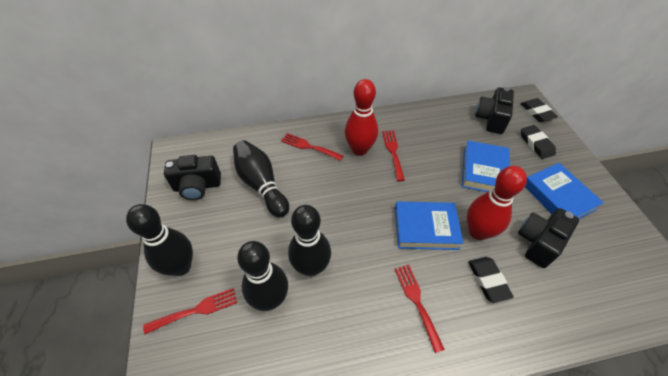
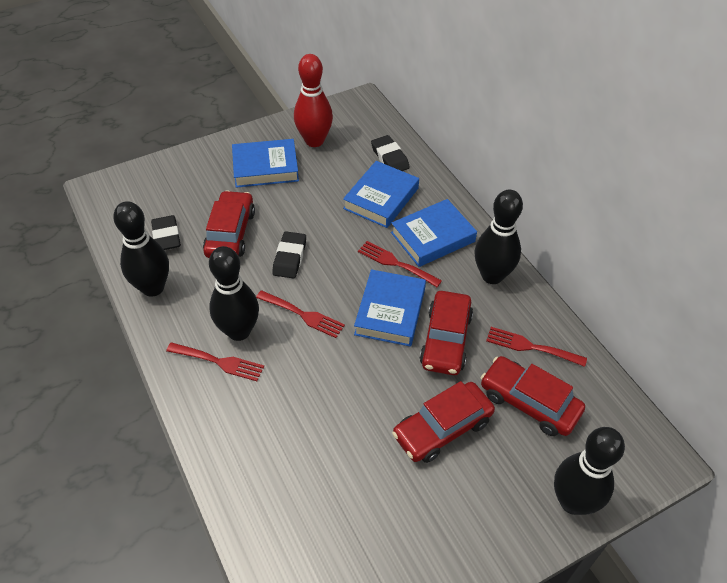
black camera: [164,155,221,200] [475,87,514,134] [518,208,579,268] = 3 -> none = 0
blue book: [395,202,463,250] [462,141,510,192] [525,163,604,219] = 3 -> [232,139,299,188] [343,161,419,228] [354,269,426,347] [391,199,477,267] = 4
red bowling pin: [345,79,378,156] [467,166,527,240] = 2 -> [294,54,333,147] = 1
red car: none = 0 -> [203,190,255,258] [392,381,495,463] [420,291,473,375] [481,356,585,436] = 4

